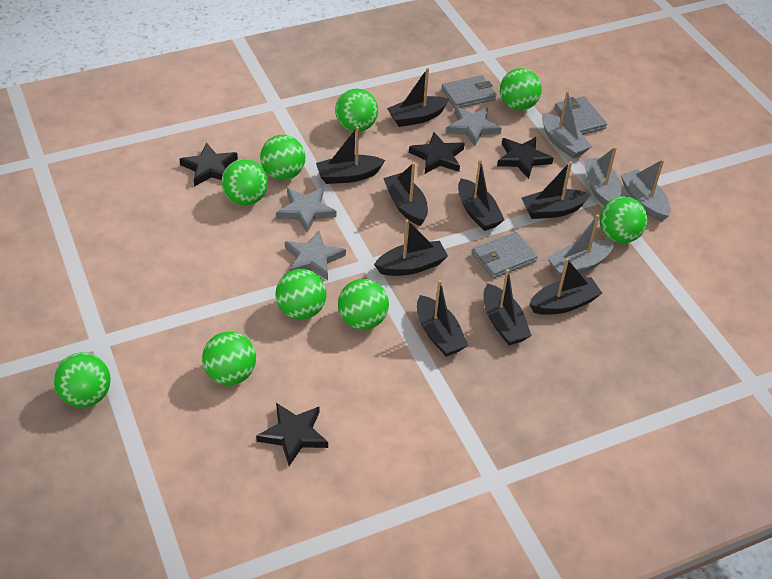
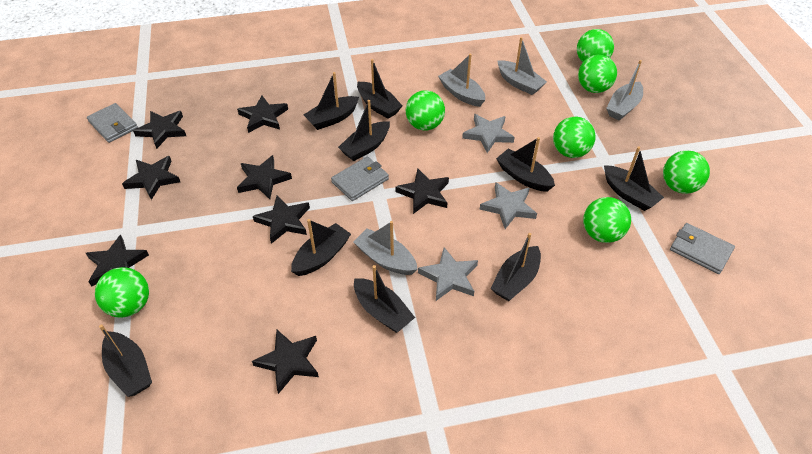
black star: [179,142,238,187] [256,403,328,466] [409,132,465,174] [497,137,553,179] = 4 -> [86,235,149,286] [122,156,180,200] [133,111,186,149] [237,96,288,133] [237,155,292,199] [252,330,319,394] [253,195,310,244] [395,169,449,214] = 8
green ball: [54,352,111,408] [202,332,256,385] [221,159,268,206] [260,135,305,180] [276,269,326,320] [335,88,378,132] [338,279,389,330] [500,68,542,110] [600,196,647,243] = 9 -> [95,267,149,318] [406,90,445,131] [553,117,595,158] [577,29,614,62] [578,55,617,93] [583,197,631,243] [663,150,710,194] = 7

